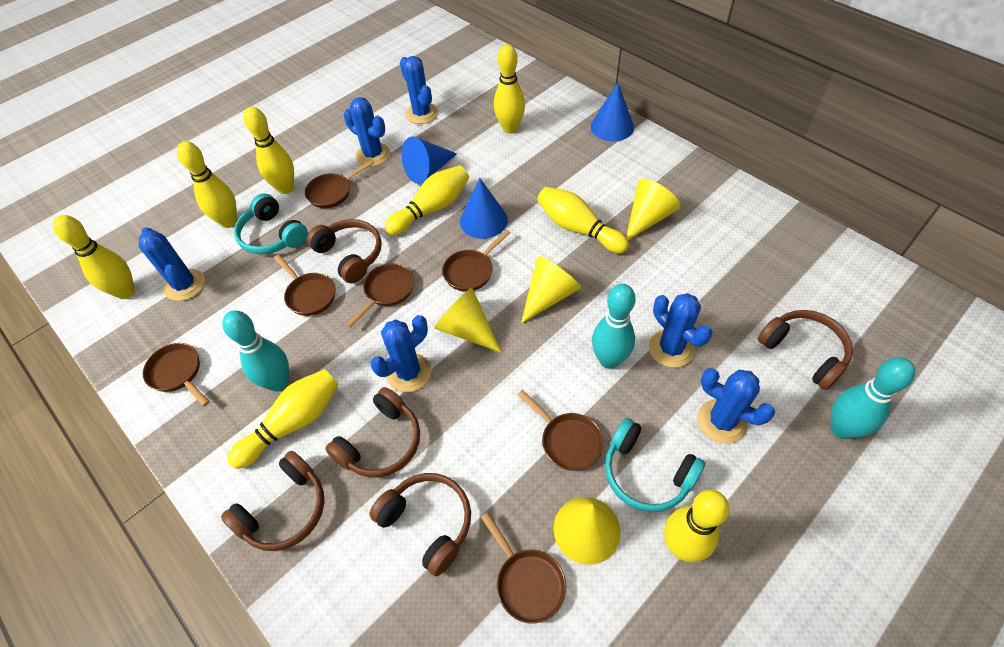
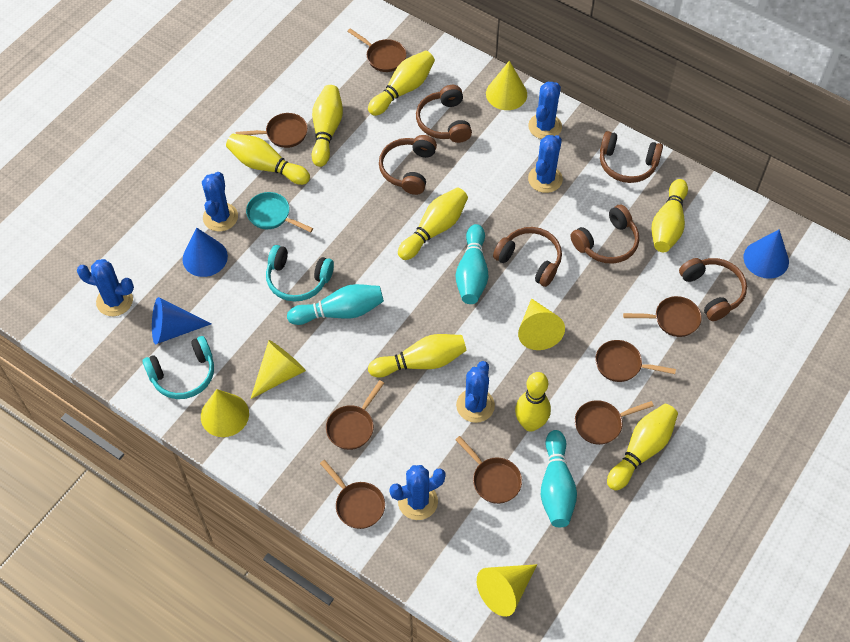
brown headphones: [221,451,324,551] [307,219,381,283] [325,387,420,478] [369,473,471,577] [758,310,853,390] = 5 -> [379,135,437,195] [416,85,472,143] [493,227,562,287] [571,204,639,264] [600,131,663,183] [679,258,747,321] = 6
brown pan: [143,343,210,406] [274,254,335,316] [305,160,374,208] [346,263,414,328] [442,230,510,292] [481,512,566,623] [518,390,604,471] = 7 -> [236,113,308,148] [320,460,385,529] [326,380,384,450] [347,28,407,72] [455,436,522,504] [575,400,654,445] [595,340,676,382] [623,296,702,337] = 8
turquoise pan: none = 0 -> [246,192,313,232] = 1
yellow cone: [434,288,502,353] [521,256,581,324] [553,497,621,565] [626,179,681,240] = 4 -> [201,389,249,437] [251,340,306,399] [477,564,537,617] [486,61,527,110] [518,299,565,350] = 5

